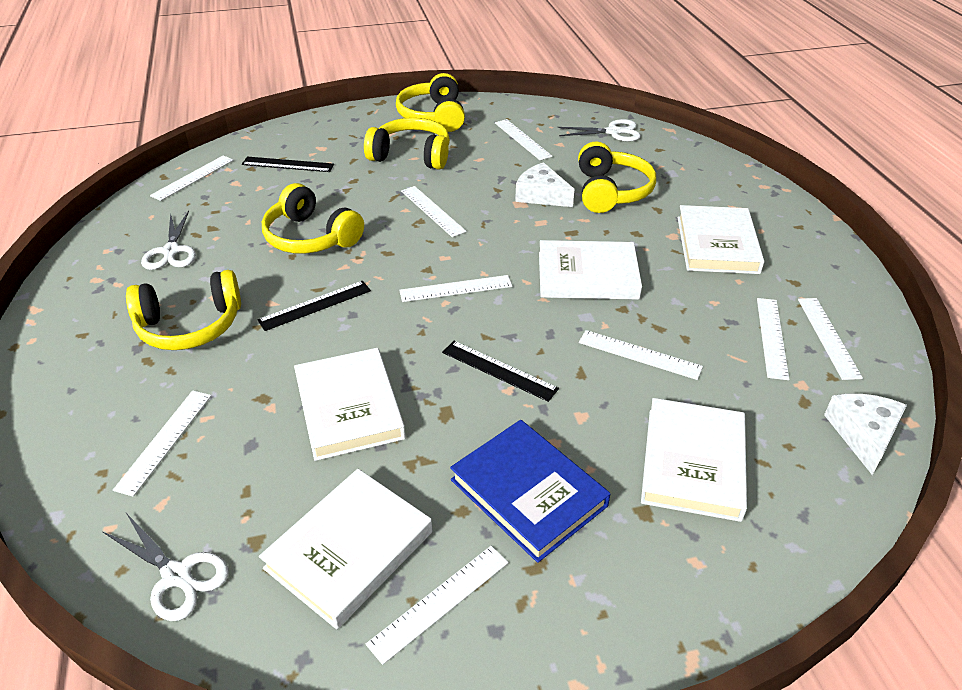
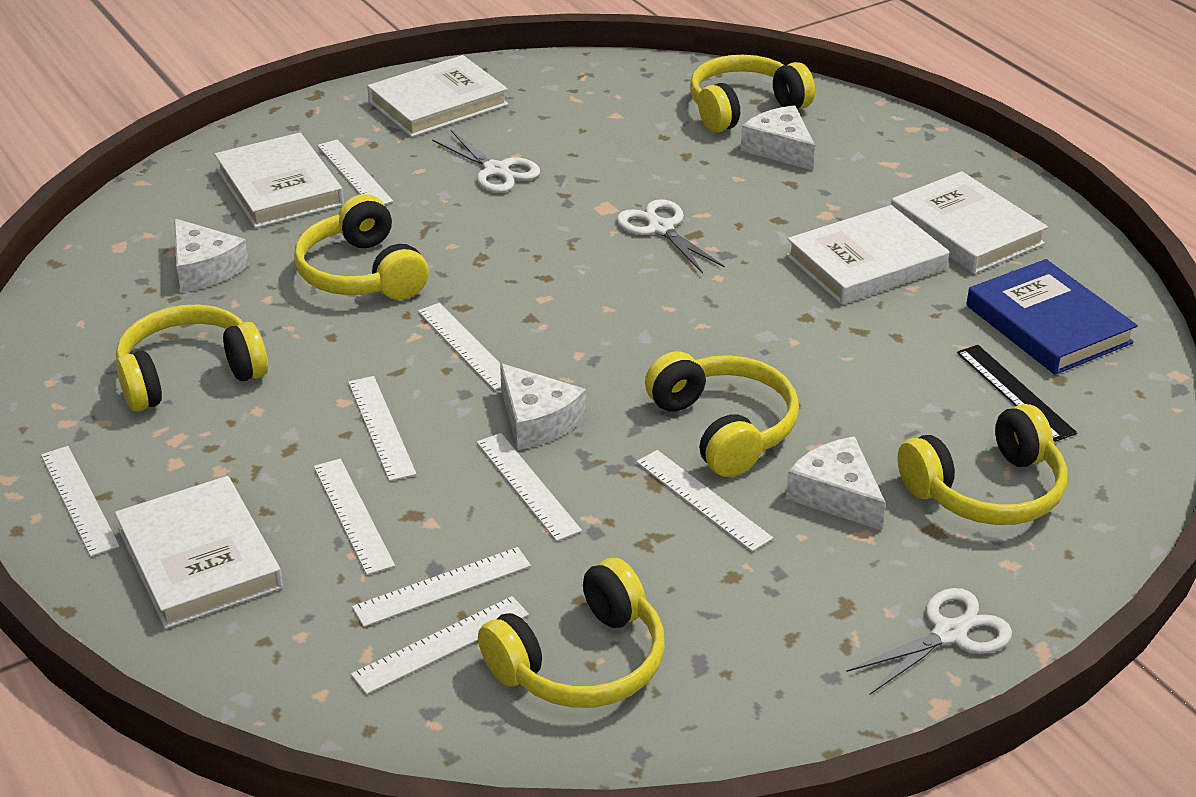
black ruler: [242,157,334,172] [257,281,371,331] [442,341,559,402] = 3 -> [957,345,1077,442] = 1
white cheese: [515,162,574,207] [824,394,907,475] = 2 -> [174,218,249,292] [500,363,586,450] [741,105,815,170] [786,437,886,531] = 4
yellow headphones: [126,270,241,350] [262,183,364,254] [364,118,450,170] [396,73,465,132] [578,141,656,213] = 5 -> [116,304,268,412] [294,194,429,300] [478,558,665,708] [645,351,799,477] [690,55,815,132] [897,404,1067,525] = 6

